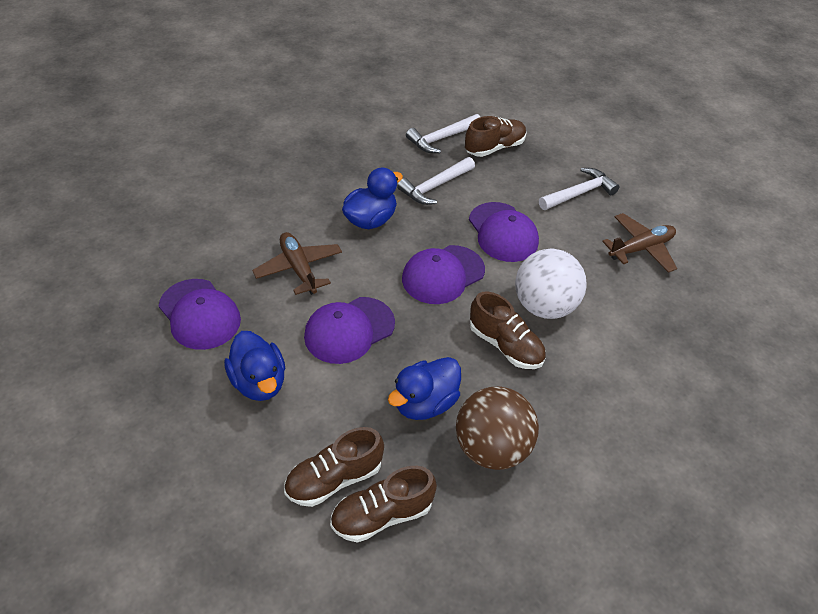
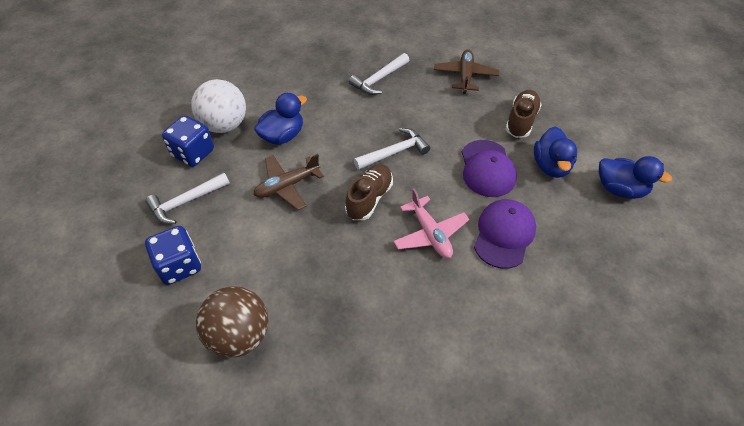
blue dice: none = 0 -> [145,226,201,285] [162,115,214,167] = 2
brown shoe: [284,427,384,507] [330,466,437,543] [465,116,527,157] [470,291,546,369] = 4 -> [345,164,393,220] [506,90,542,138] = 2
pink plane: none = 0 -> [393,189,470,258] = 1
purple cap: [159,279,241,350] [304,297,395,364] [402,245,485,304] [469,202,539,262] = 4 -> [462,140,517,197] [474,199,536,269] = 2

